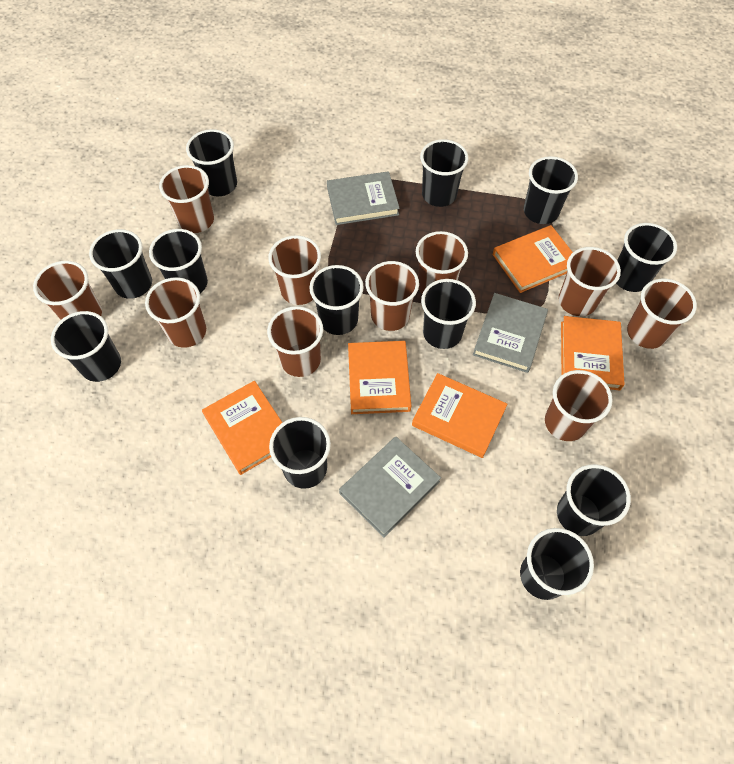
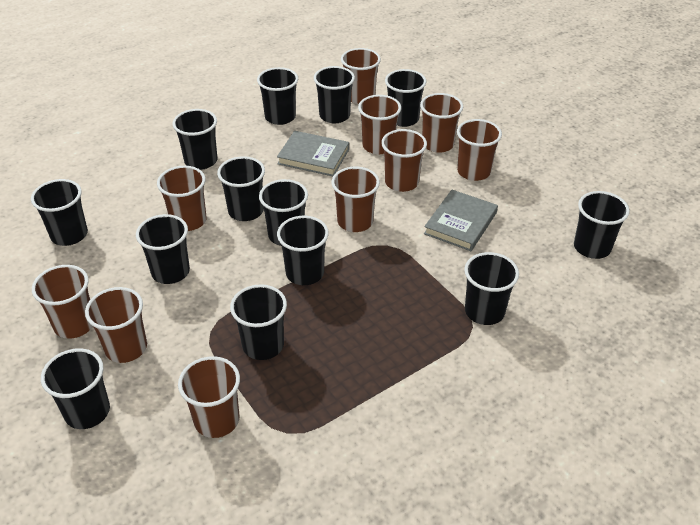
black cup: [51,311,121,382] [89,229,152,299] [149,229,208,293] [186,129,237,196] [269,417,331,489] [309,265,364,335] [420,139,468,207] [421,279,476,349] [520,528,594,600] [524,156,578,224] [557,464,631,536] [616,223,677,292] = 12 -> [31,179,88,246] [41,348,110,429] [136,214,190,284] [173,109,218,170] [217,156,265,221] [230,284,287,360] [257,67,298,125] [259,179,308,246] [277,216,329,285] [314,66,355,123] [385,69,426,127] [464,252,519,325] [574,191,630,259] = 13
grey book: [327,171,400,225] [339,437,441,538] [473,293,548,373] = 3 -> [277,131,349,176] [424,190,498,251] = 2
orange book: [202,381,282,475] [348,341,411,414] [412,373,507,458] [493,225,573,293] [561,316,625,390] = 5 -> none = 0

